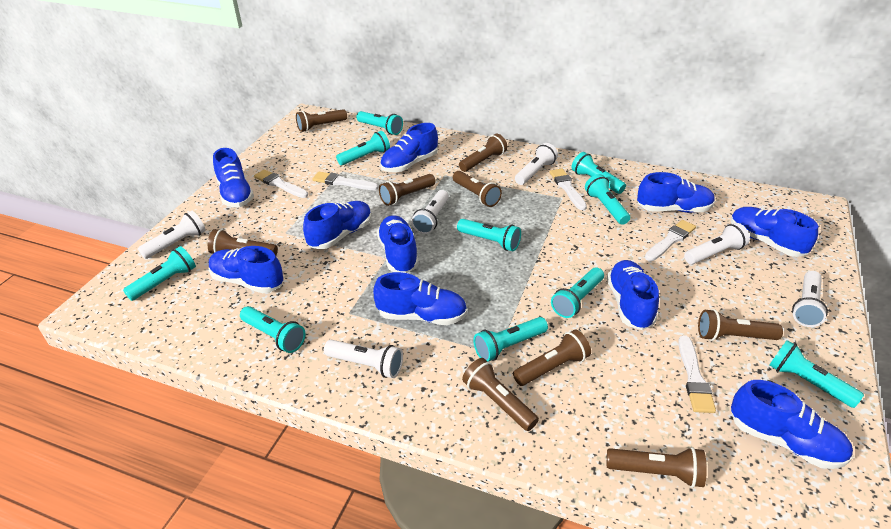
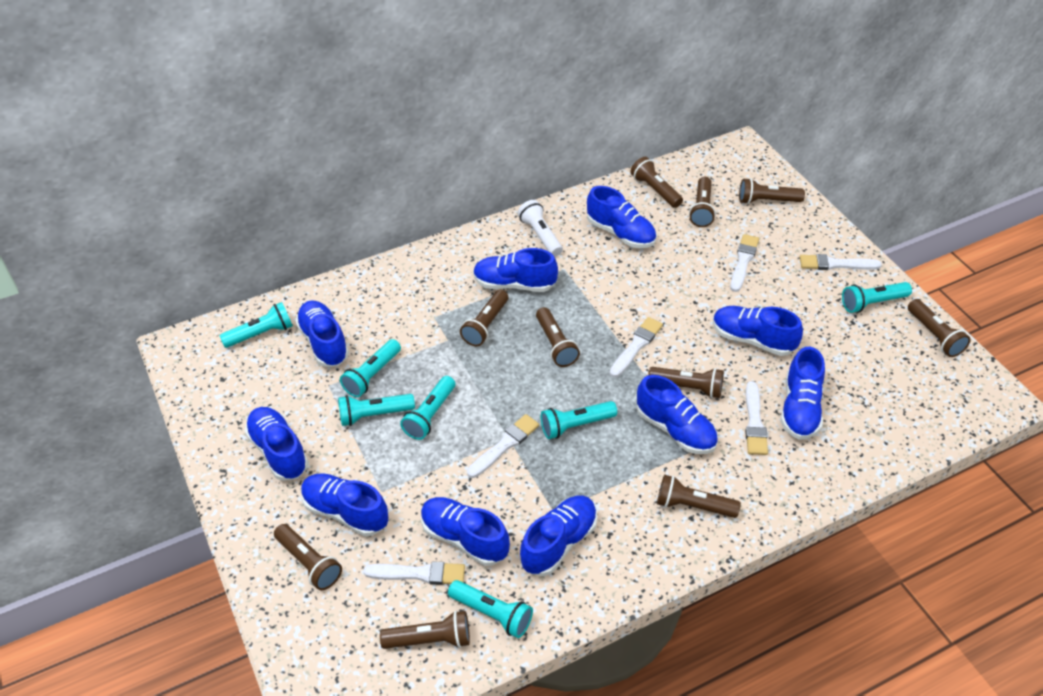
brown flashlight: [208,229,278,256] [296,109,347,132] [379,174,436,206] [453,171,502,207] [459,134,507,172] [462,358,539,431] [513,330,591,386] [607,447,707,488] [698,309,783,341] = 9 -> [274,524,342,590] [380,610,470,649] [460,290,508,346] [536,307,580,367] [630,157,683,208] [648,367,724,398] [657,475,741,518] [689,177,716,227] [739,178,805,204] [908,299,971,357] = 10
turquoise flashlight: [123,246,196,301] [240,306,306,353] [336,131,390,165] [356,111,403,135] [457,219,521,251] [473,317,548,362] [551,268,604,318] [571,152,626,194] [585,174,630,225] [769,340,864,408] = 10 -> [219,302,293,348] [338,394,415,426] [340,339,401,397] [400,376,455,440] [448,580,533,638] [541,401,617,439] [842,282,912,313] = 7
white brush: [254,169,308,198] [313,172,379,190] [550,169,587,210] [645,220,696,261] [678,335,716,413] = 5 -> [363,561,465,585] [467,414,539,478] [610,317,663,377] [730,234,759,292] [745,381,768,455] [800,254,882,270] = 6
white flashlight: [138,211,206,259] [324,340,403,378] [411,190,449,234] [515,143,558,185] [684,223,750,264] [792,271,828,327] = 6 -> [518,200,563,257] = 1

